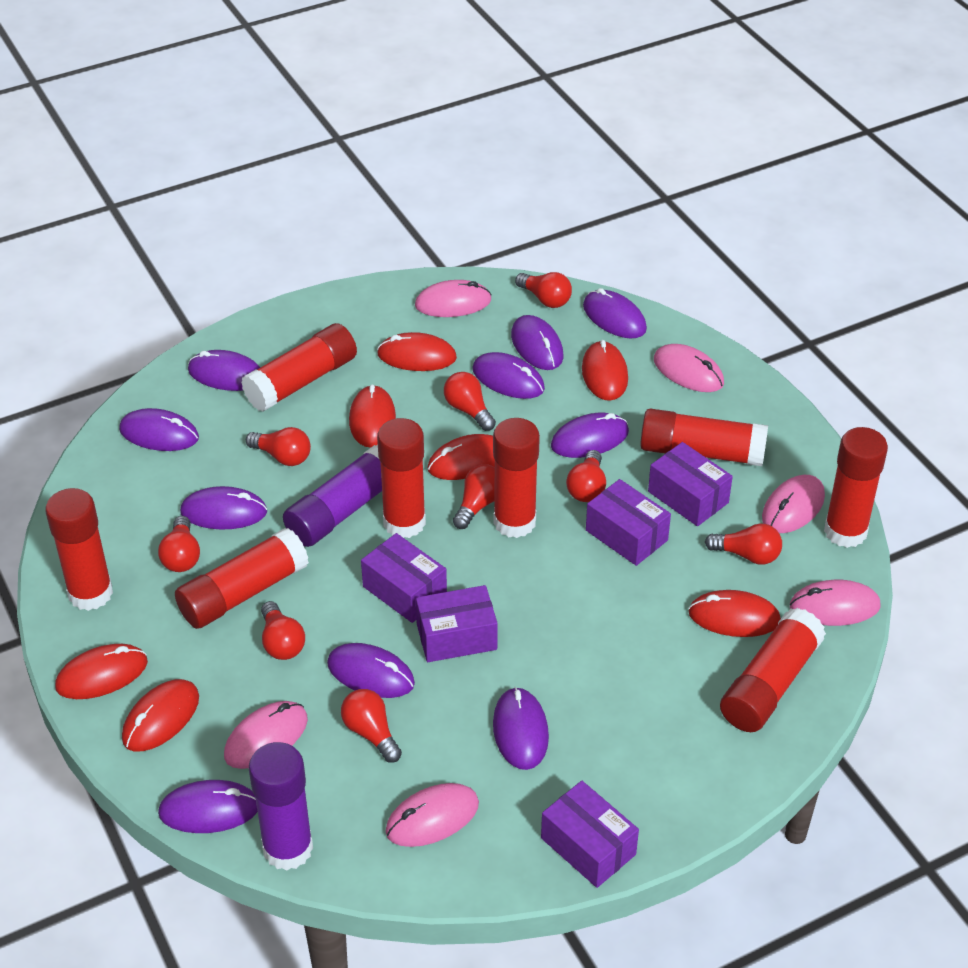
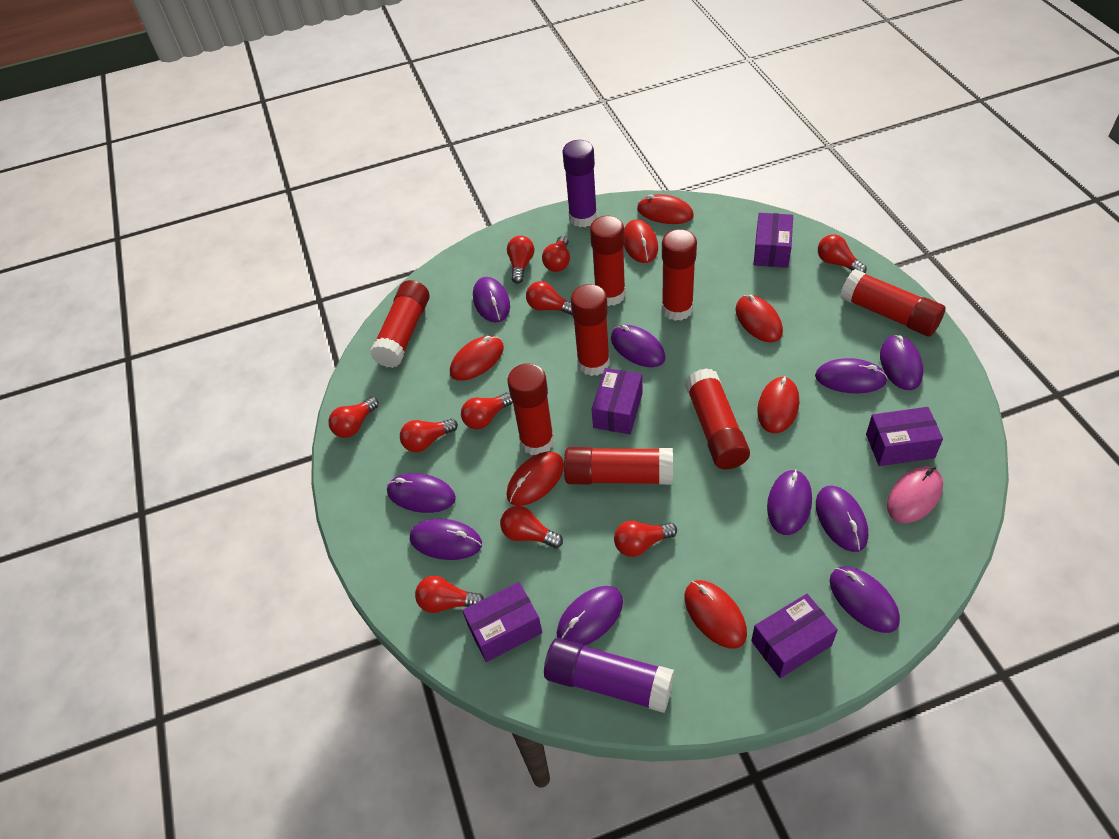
pink mouse: [224,701,308,769] [385,783,479,847] [415,280,492,317] [654,344,724,392] [762,475,825,533] [790,580,880,626] = 6 -> [887,466,943,523] = 1
red light bulb: [158,516,200,572] [246,427,311,466] [261,601,305,660] [341,689,402,763] [444,372,496,431] [453,464,495,529] [515,272,572,308] [566,450,606,502] [705,523,782,564] = 9 -> [328,397,379,438] [400,419,458,452] [415,576,484,613] [461,393,513,429] [500,506,563,548] [507,236,534,284] [526,281,572,315] [542,236,570,272] [614,521,677,557] [818,234,866,273] = 10

